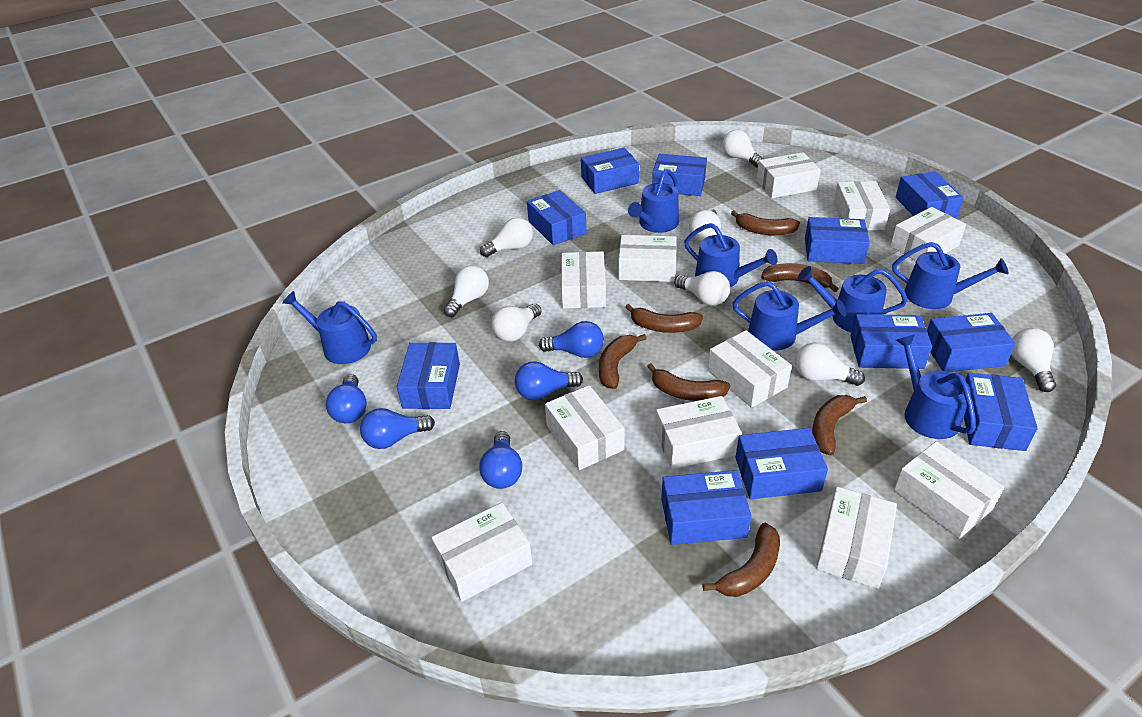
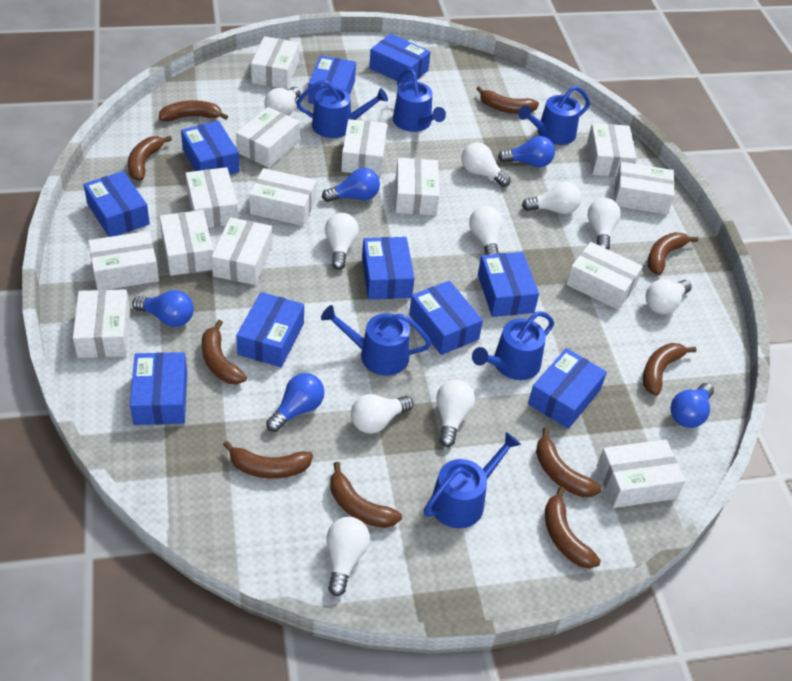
blue box: [397,342,460,409] [527,190,587,245] [581,148,639,194] [652,154,707,196] [661,470,752,545] [735,428,828,499] [805,217,870,264] [850,314,932,369] [896,172,964,219] [927,313,1016,372] [964,373,1038,451] = 11 -> [83,171,150,237] [130,352,187,425] [181,121,240,175] [236,292,304,367] [308,56,356,104] [362,237,415,300] [369,34,430,84] [409,281,483,355] [478,252,539,317] [528,348,607,429] = 10
blue watering can: [282,291,377,364] [628,169,679,233] [684,223,778,287] [732,281,846,350] [798,266,908,332] [892,242,1008,309] [896,334,976,439] = 7 -> [296,80,388,138] [321,305,431,376] [393,69,446,132] [424,432,521,528] [472,311,554,380] [518,86,590,145] = 6
brown banana: [599,334,647,389] [626,304,703,333] [647,363,730,401] [703,523,780,597] [731,210,800,235] [761,263,838,292] [812,395,867,456] = 7 -> [128,136,172,181] [159,100,228,122] [202,320,247,384] [223,441,313,478] [330,462,402,528] [476,86,539,114] [536,428,601,497] [545,487,601,569] [643,343,697,396] [648,232,698,275] = 10
white box: [431,502,532,602] [545,385,625,470] [561,251,606,309] [619,235,677,282] [655,396,742,469] [708,330,792,408] [756,152,821,198] [816,487,897,588] [833,181,890,231] [890,207,966,261] [894,441,1004,539] = 11 -> [73,289,130,358] [88,231,159,290] [159,210,213,276] [185,167,238,228] [211,217,272,285] [236,107,300,168] [249,168,316,226] [251,36,299,89] [341,119,387,176] [395,158,439,215] [566,242,643,310] [587,123,637,176] [597,439,685,508] [614,162,674,215] = 14
white light bulb: [444,265,489,317] [480,218,533,257] [491,304,541,342] [674,271,730,306] [689,209,721,241] [722,130,764,168] [795,343,865,386] [1011,328,1056,392] = 8 -> [264,87,300,116] [325,213,359,270] [327,517,370,596] [351,394,414,434] [436,379,475,447] [461,142,511,187] [469,206,503,255] [522,182,581,214] [587,198,621,250] [646,279,692,314] = 10

